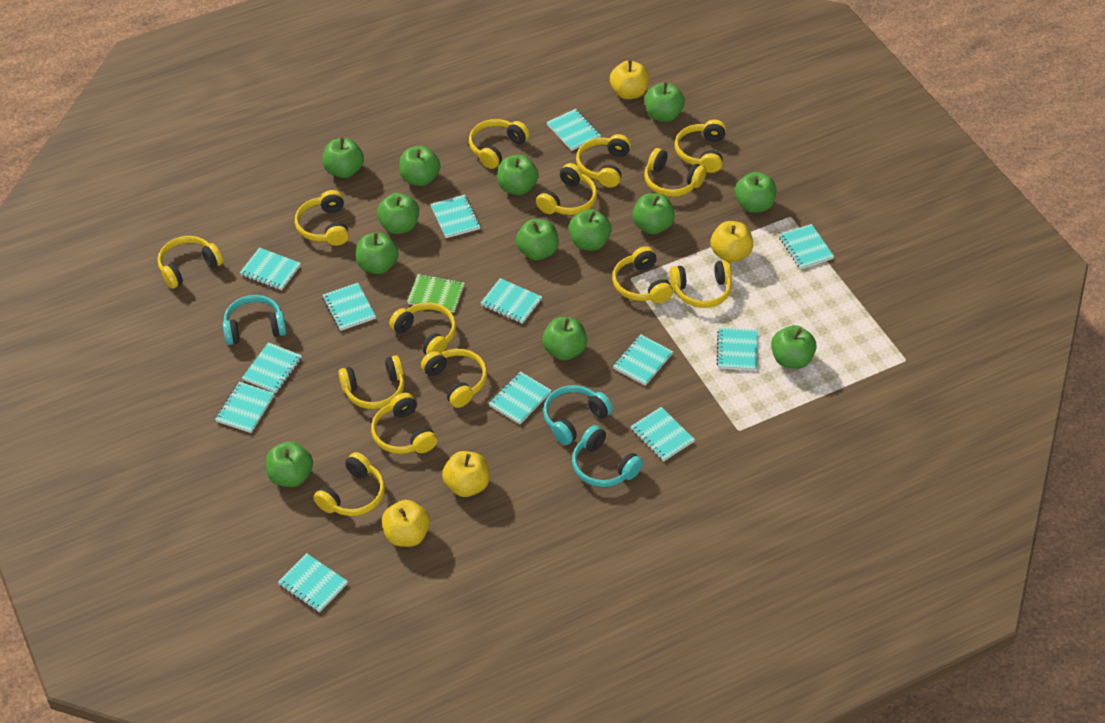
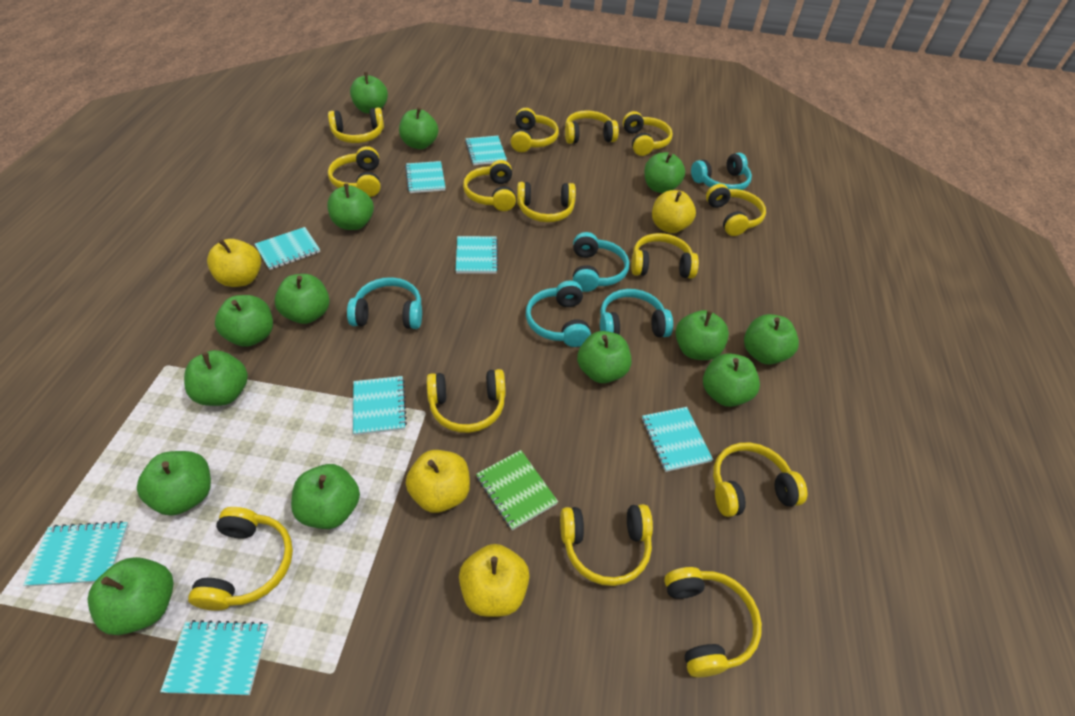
green apple: [266,441,313,487] [323,138,364,178] [356,232,399,274] [377,193,419,234] [399,146,440,186] [497,155,539,195] [516,219,559,260] [542,317,587,360] [569,209,612,251] [632,193,675,234] [645,82,685,122] [735,172,777,213] [771,325,817,369] = 13 -> [87,557,174,635] [137,451,211,516] [184,350,248,406] [215,295,273,347] [275,274,330,324] [291,464,360,529] [327,183,374,230] [350,72,388,114] [399,107,438,149] [577,331,631,383] [644,152,685,193] [676,310,729,360] [703,353,760,407] [744,314,799,365] = 14
turquoise headphones: [223,295,287,345] [543,385,613,445] [572,425,643,487] = 3 -> [347,277,422,329] [526,281,591,347] [573,232,629,292] [600,289,673,337] [691,153,752,190] = 5
turquoise notebook: [215,382,275,433] [240,247,301,290] [242,342,302,393] [278,553,348,613] [323,283,376,331] [430,195,481,238] [481,278,542,324] [489,371,552,424] [547,109,601,151] [613,334,673,386] [630,407,695,461] [716,328,758,371] [779,224,834,269] = 13 -> [23,521,129,587] [160,620,269,695] [255,227,320,270] [353,376,407,436] [405,161,446,193] [456,236,498,274] [465,136,507,165] [642,407,713,472] = 8

